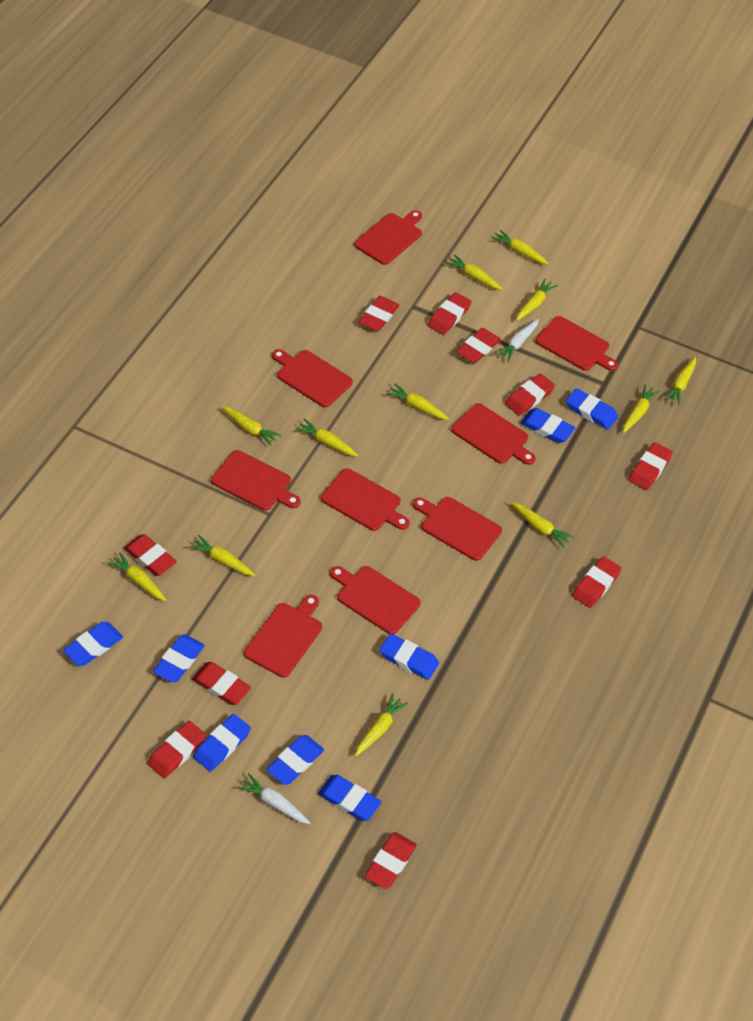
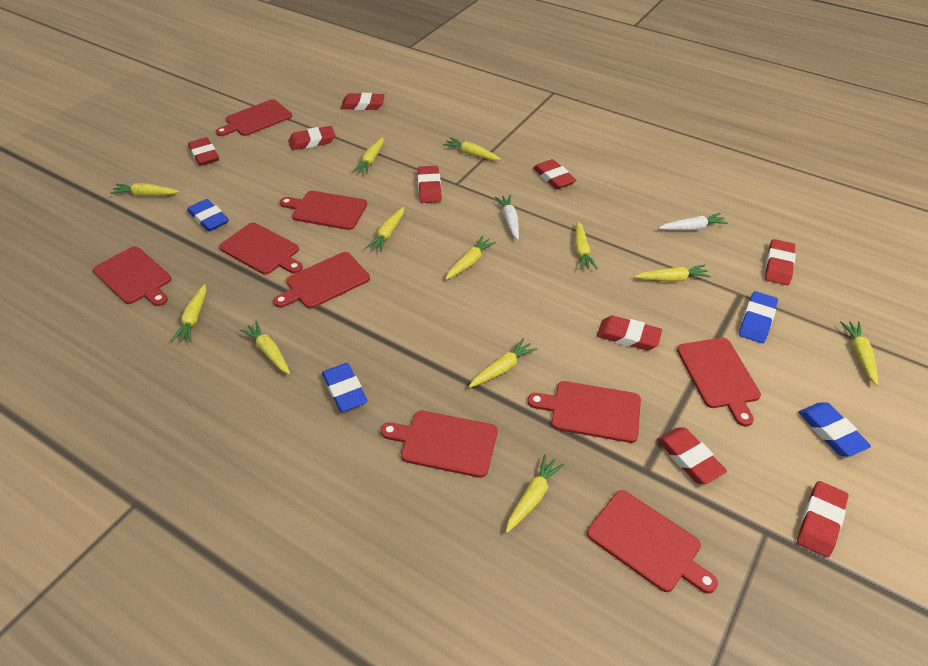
blue eraser: [63,622,123,666] [153,635,205,683] [193,714,251,772] [266,735,324,785] [318,775,381,821] [379,633,439,680] [520,408,575,443] [566,388,618,429] = 8 -> [187,199,229,232] [322,363,368,412] [739,291,778,343] [799,403,871,456] = 4
red eraser: [124,534,177,576] [148,721,206,778] [192,662,251,705] [359,296,399,331] [365,832,417,889] [428,292,472,335] [456,328,501,363] [505,373,555,416] [572,556,622,608] [629,442,673,490] = 10 -> [188,137,219,166] [288,126,335,150] [341,93,385,110] [418,166,442,203] [533,159,577,189] [597,316,662,350] [657,427,727,484] [765,239,796,285] [797,481,848,557] = 9

